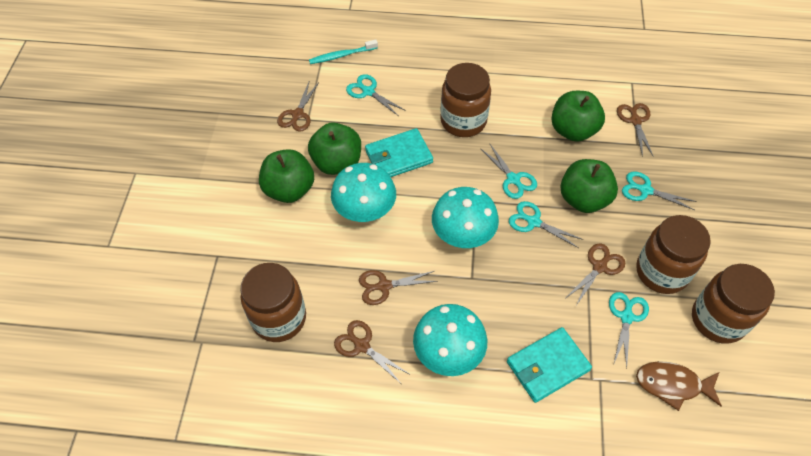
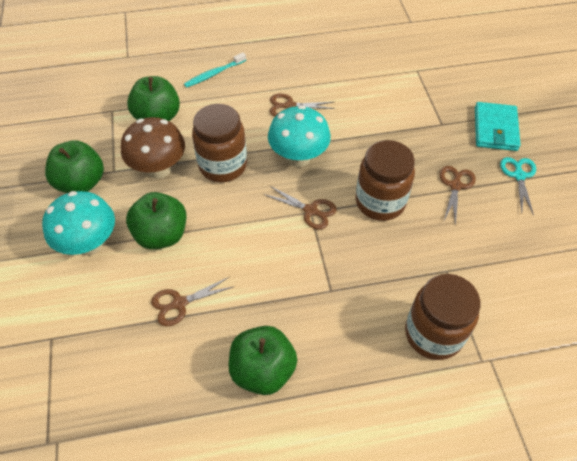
brown fish: [636,361,722,411] = 1 -> none = 0
brown jar: [240,263,306,342] [440,63,491,137] [636,215,711,294] [692,264,775,344] = 4 -> [192,104,247,182] [355,140,415,221] [405,274,481,360] = 3
brown mushroom: none = 0 -> [121,117,185,179] = 1
brown scissors: [277,82,319,132] [334,320,409,382] [359,270,437,305] [566,243,625,305] [617,103,654,157] = 5 -> [151,277,235,326] [264,186,337,230] [270,93,335,117] [440,166,476,226] = 4
turquoise mushroom: [331,163,396,223] [413,304,487,376] [432,187,499,248] = 3 -> [42,191,115,256] [268,105,331,167] = 2
turquoise scissors: [346,74,406,116] [480,143,537,199] [509,201,583,248] [609,292,649,368] [622,172,697,210] = 5 -> [500,157,536,216] = 1
turquoise wallet: [365,128,433,177] [507,327,592,403] = 2 -> [475,102,521,151] = 1

